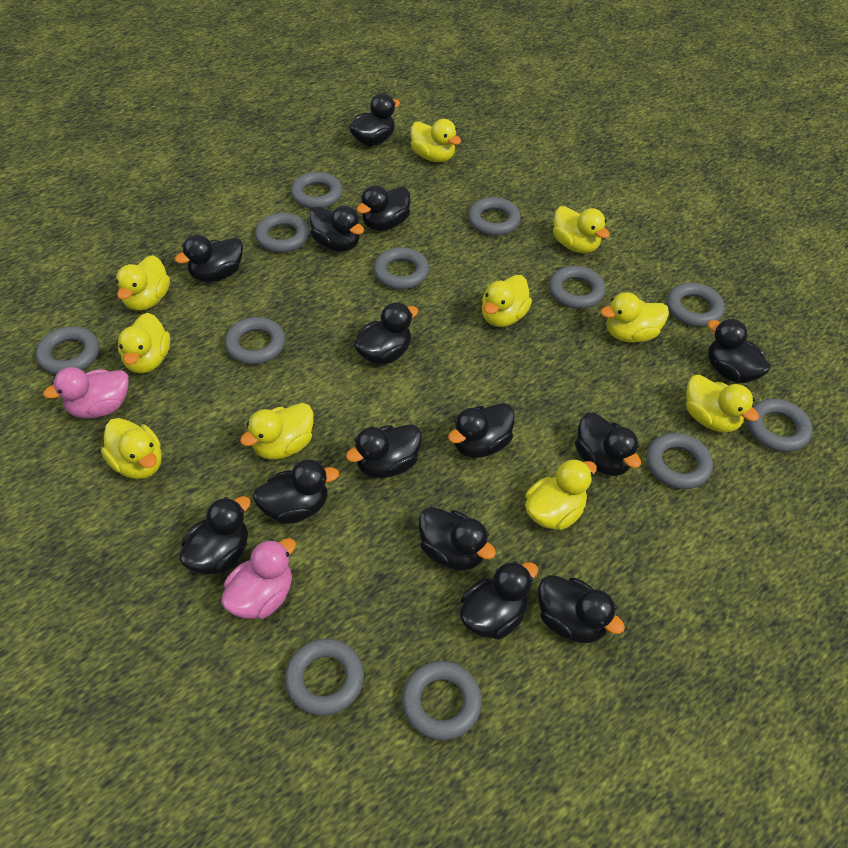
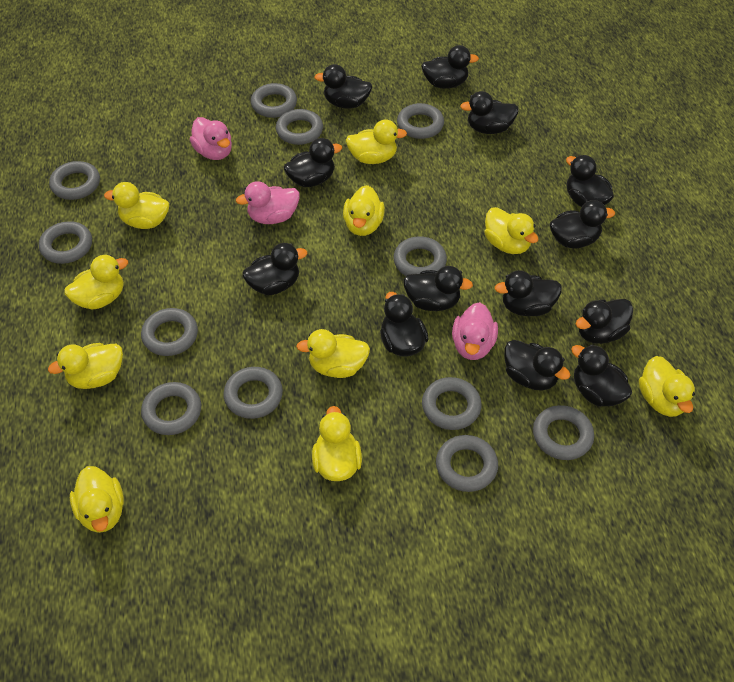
black duck: [175,235,243,282] [179,496,251,575] [253,459,339,524] [310,206,364,252] [346,424,422,478] [349,93,400,146] [354,303,418,365] [356,185,411,231] [419,507,496,571] [448,403,515,458] [460,561,538,640] [538,575,625,643] [575,413,641,476] [707,319,771,383] = 14 -> [243,243,307,295] [284,138,342,187] [314,64,372,108] [380,292,428,357] [403,266,473,311] [421,45,479,89] [460,91,519,134] [495,270,562,316] [504,340,570,390] [550,200,615,249] [566,155,614,207] [571,345,632,407] [576,299,633,344] = 13
pink duck: [43,367,129,419] [221,538,296,619] = 2 -> [190,117,232,160] [236,181,300,224] [452,302,498,360] = 3

